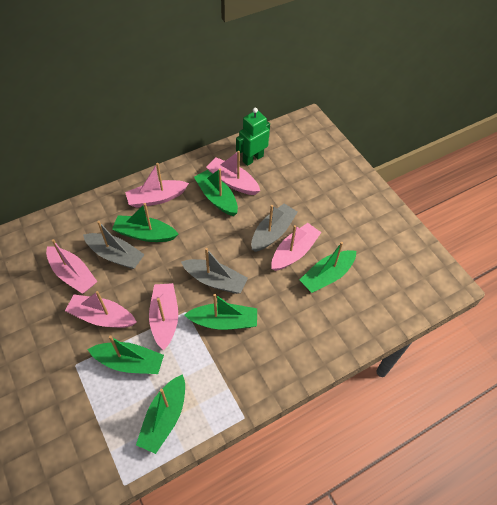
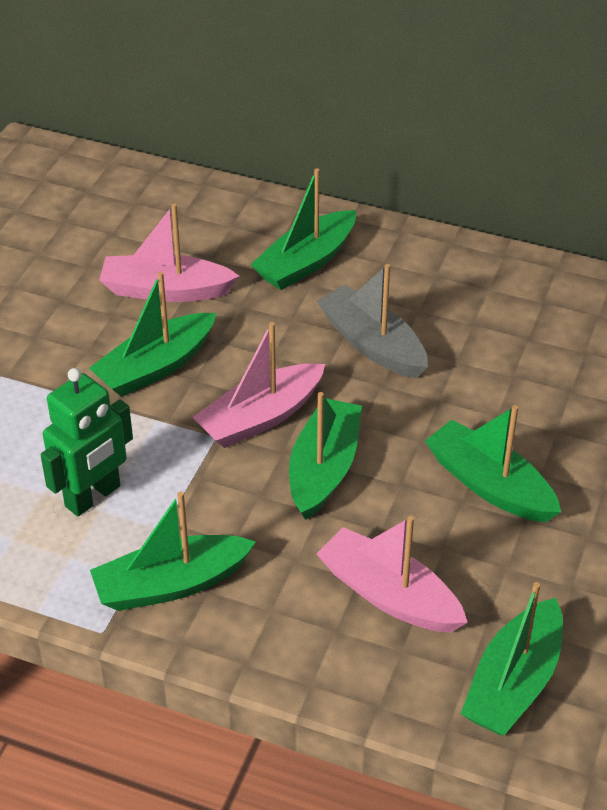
grey boat: [83,221,145,269] [181,248,248,294] [251,204,298,252] = 3 -> [317,264,428,378] = 1
pink boat: [46,239,97,294] [65,291,137,328] [125,163,189,208] [149,283,178,351] [206,151,260,195] [271,223,322,271] = 6 -> [99,204,239,302] [193,322,325,448] [317,516,468,632] = 3

